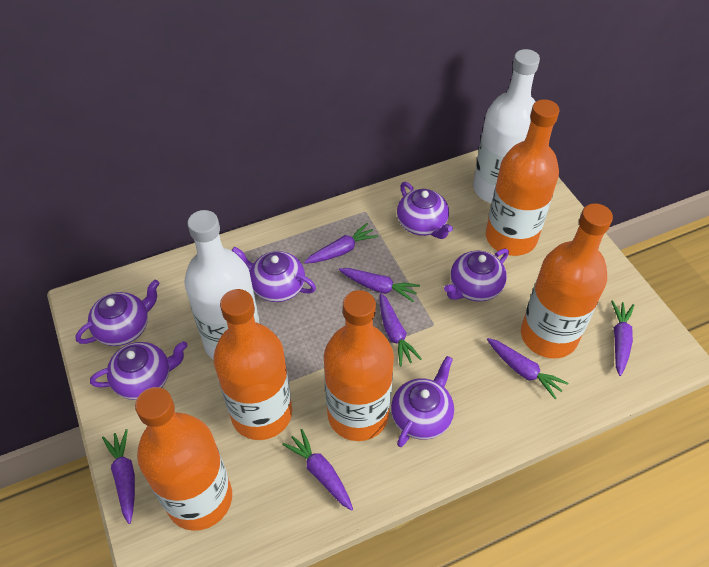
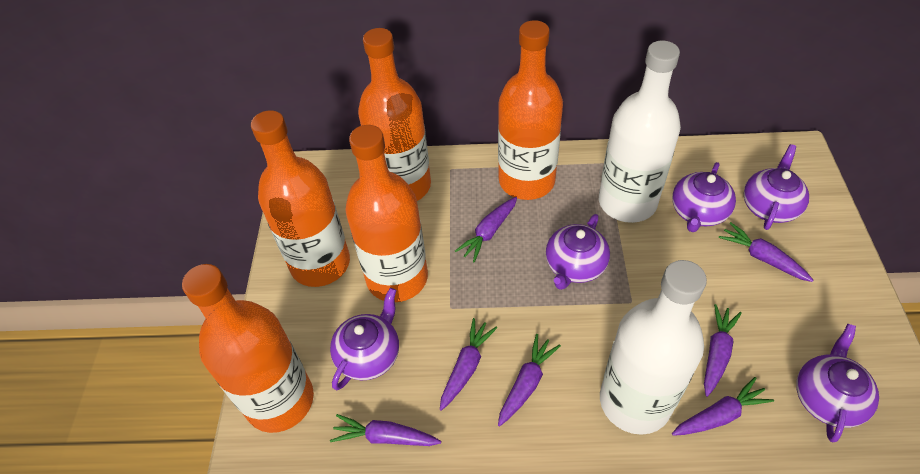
purple teapot: [76,280,159,346] [90,341,188,400] [231,247,316,302] [391,356,454,447] [397,182,453,239] [444,249,509,301] = 6 -> [330,288,399,390] [546,214,610,290] [672,162,736,232] [744,144,809,230] [796,324,879,442] = 5

